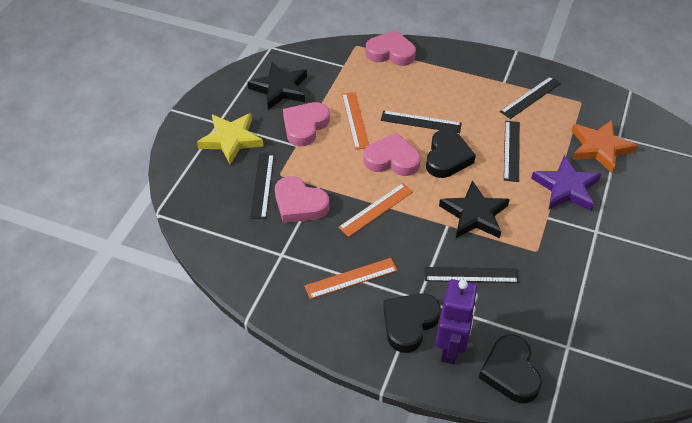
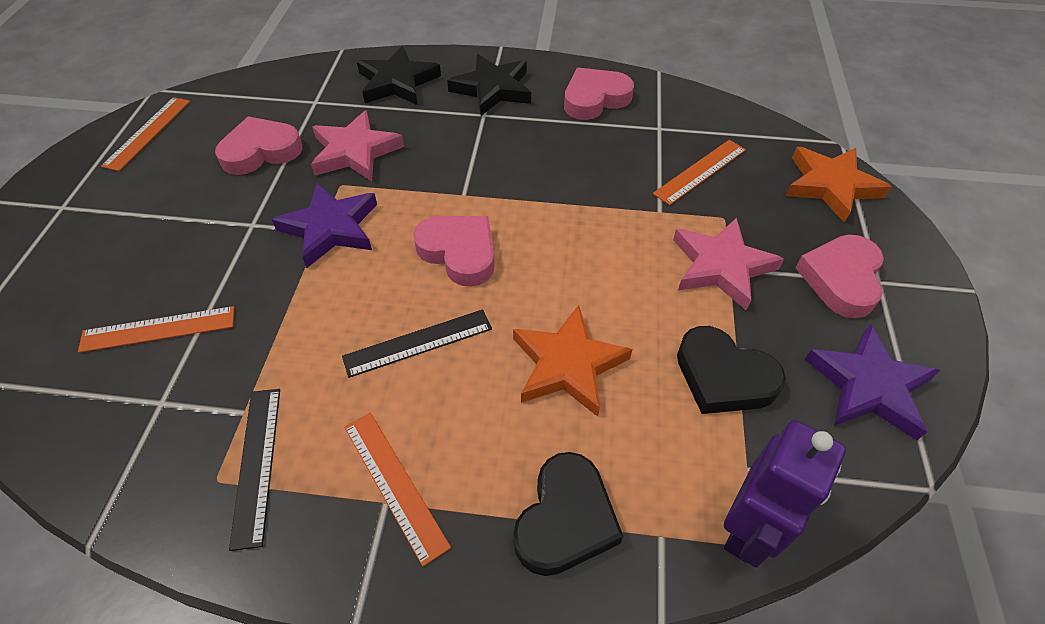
black heart: [383,293,441,353] [426,129,476,178] [479,335,542,403] = 3 -> [513,452,623,576] [677,326,786,414] = 2
black ruler: [250,154,274,219] [381,111,462,133] [424,267,519,283] [500,76,561,119] [504,121,520,182] = 5 -> [229,389,280,551] [342,309,492,378] = 2
orange ruler: [305,258,397,299] [338,183,413,237] [342,92,369,150] = 3 -> [78,306,234,353] [101,97,190,171] [344,413,451,566] [653,140,746,205] = 4
orange star: [572,120,638,173] = 1 -> [513,305,633,417] [786,147,891,223] = 2
pink star: none = 0 -> [311,110,404,181] [673,218,784,311] = 2
purple star: [531,155,601,211] = 1 -> [272,183,377,268] [805,324,940,440] = 2
yellow star: [197,113,264,164] = 1 -> none = 0

